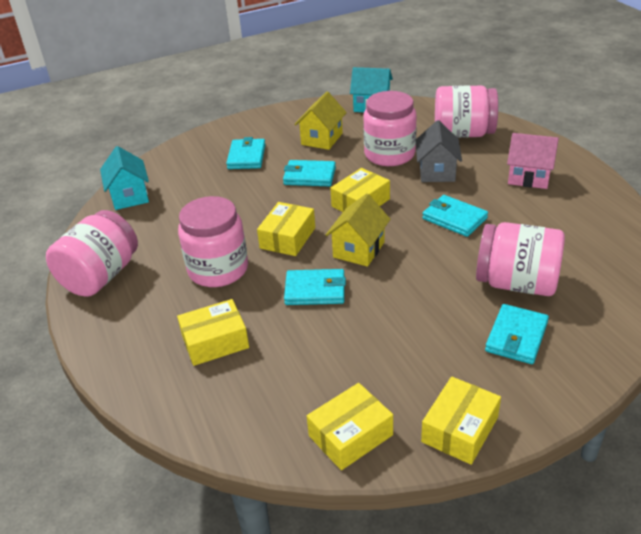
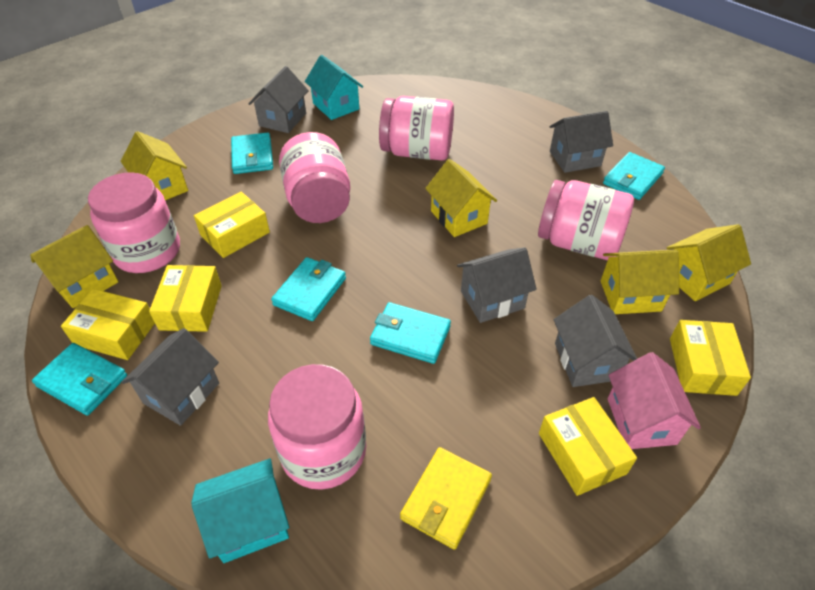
grey house: [416,120,462,182] = 1 -> [122,328,219,426] [249,66,309,133] [457,247,537,323] [550,111,613,173] [554,295,637,387] = 5
yellow house: [294,92,347,150] [326,193,390,267] = 2 -> [30,225,119,308] [121,131,188,200] [425,159,497,237] [601,250,679,314] [667,224,751,301] = 5
yellow wallet: none = 0 -> [400,447,492,550] = 1

